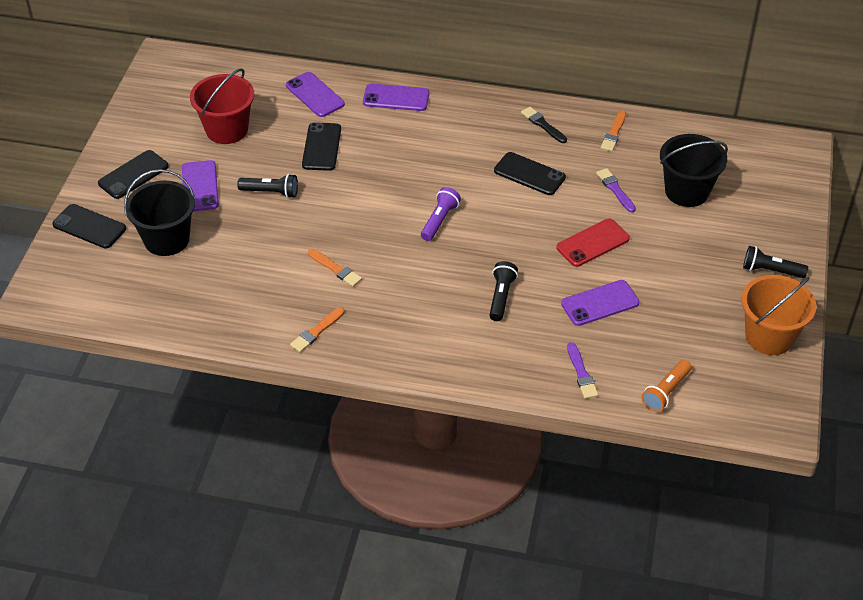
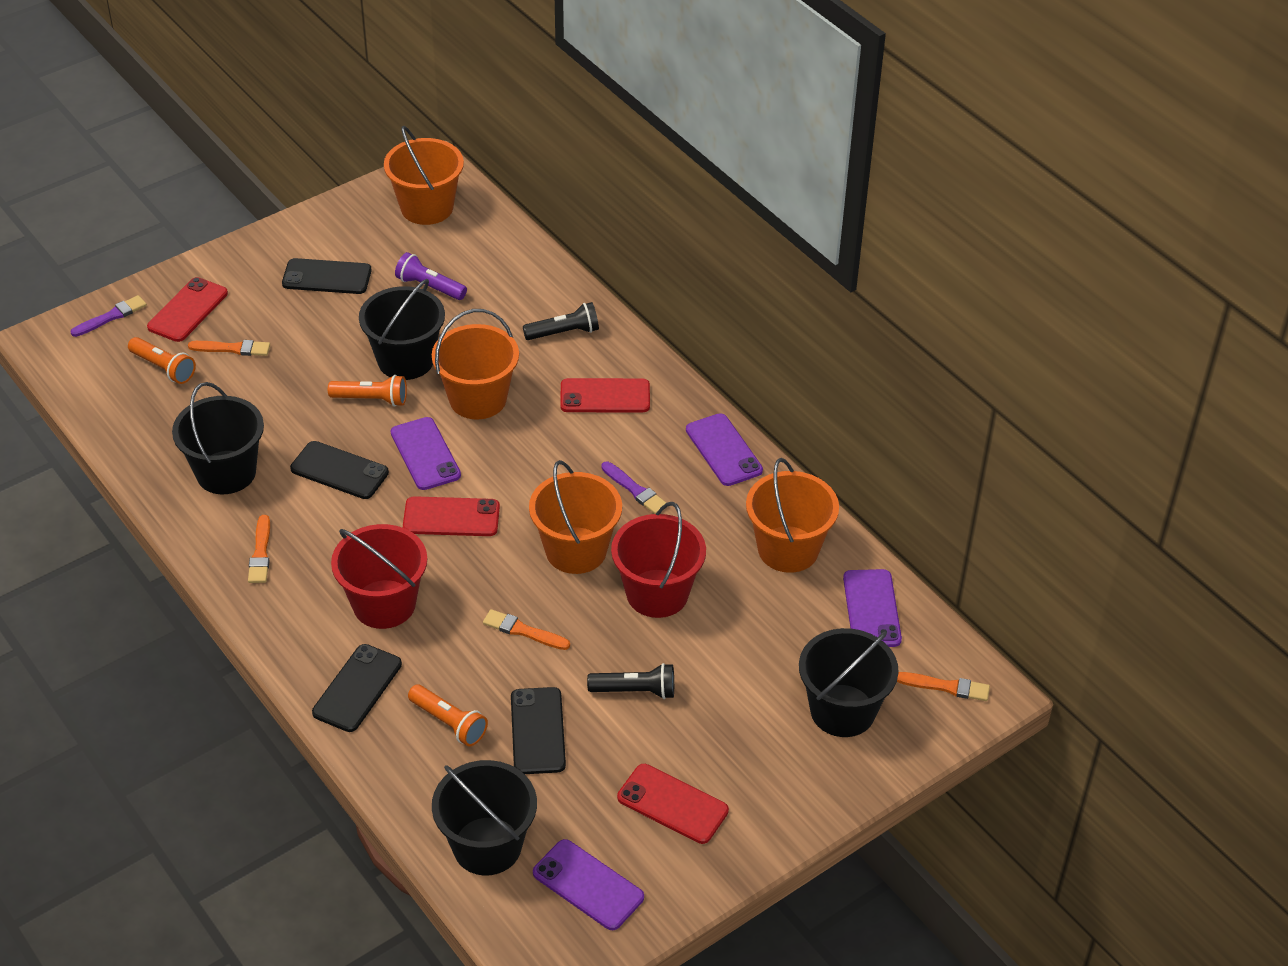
black brush: [521,107,567,143] = 1 -> none = 0
black bucket: [124,169,195,256] [660,134,728,207] = 2 -> [172,382,264,494] [359,279,445,380] [432,760,537,875] [799,628,899,737] = 4
black flashlight: [237,174,298,198] [489,261,518,321] [743,246,808,278] = 3 -> [523,302,599,340] [587,663,674,699] = 2
orange brush: [290,307,344,352] [308,249,362,287] [601,110,626,152] = 3 -> [188,340,270,356] [248,515,270,583] [483,609,570,650] [897,672,990,701] = 4
orange bucket: [741,275,816,355] = 1 -> [384,126,464,225] [432,309,519,419] [529,460,622,574] [746,458,839,573] = 4
orange flashlight: [641,360,691,412] = 1 -> [128,337,196,384] [328,375,407,407] [408,684,488,746] = 3
red bucket: [190,68,254,144] = 1 -> [331,524,427,629] [611,502,706,618] = 2
red phone: [556,219,630,267] = 1 -> [147,277,228,342] [403,496,500,536] [560,378,650,412] [617,764,729,844] = 4

